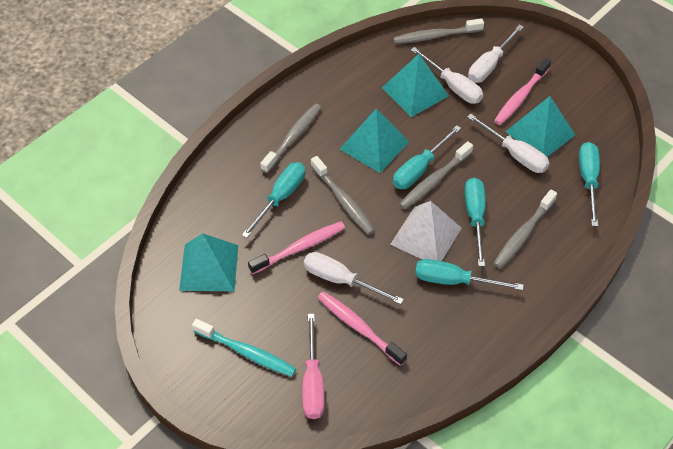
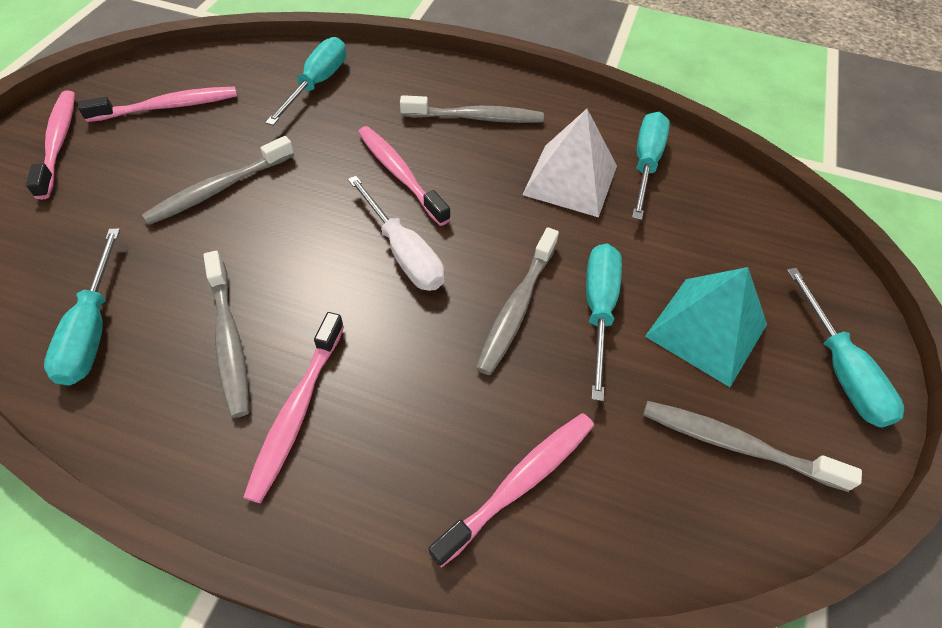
pink screwdriver: [302,314,325,419] = 1 -> none = 0
pink toothbrush: [248,221,345,274] [317,291,407,366] [494,58,551,125] = 3 -> [26,90,75,200] [78,87,237,122] [243,312,344,503] [358,126,451,226] [429,413,594,568] = 5
turquoise pyramid: [179,233,238,291] [340,108,409,173] [382,54,449,117] [505,96,575,157] = 4 -> [645,267,767,387] = 1
turquoise toothbrush: [192,319,296,377] = 1 -> none = 0
white screwdriver: [304,252,404,305] [411,47,483,104] [467,114,550,173] [468,25,524,83] = 4 -> [348,176,445,291] = 1

